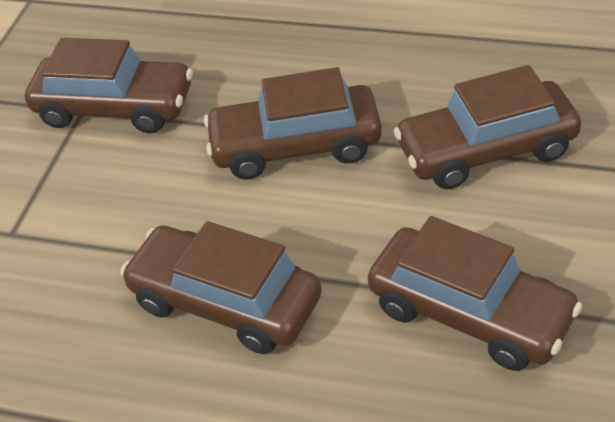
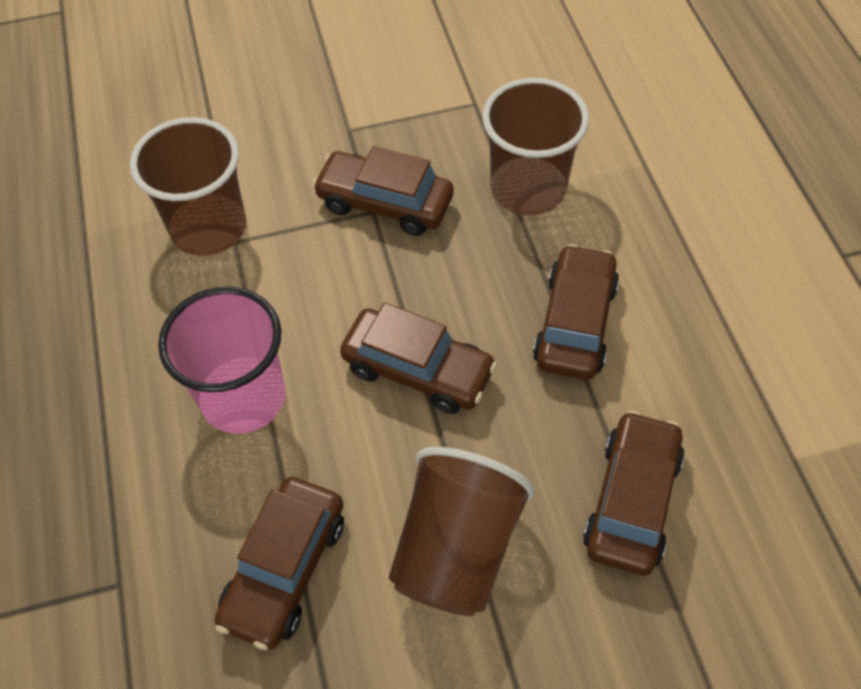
brown cup: none = 0 -> [130,117,246,256] [389,447,535,616] [482,78,589,216] = 3
pink cup: none = 0 -> [158,286,286,434] = 1

